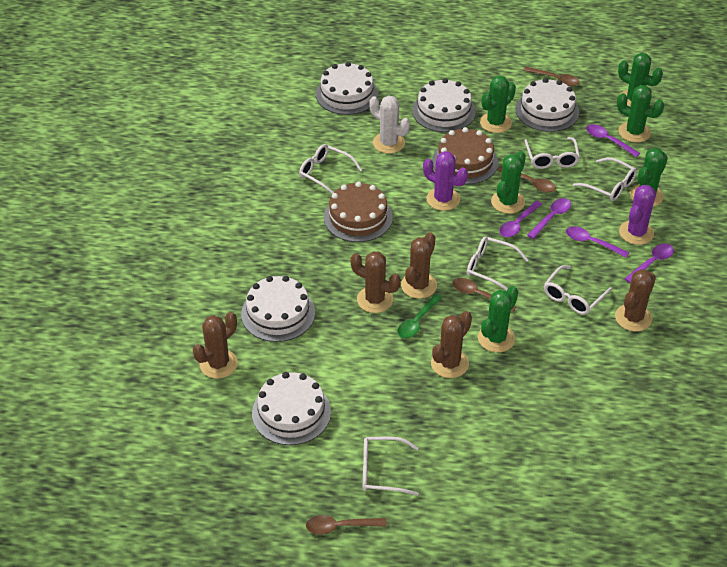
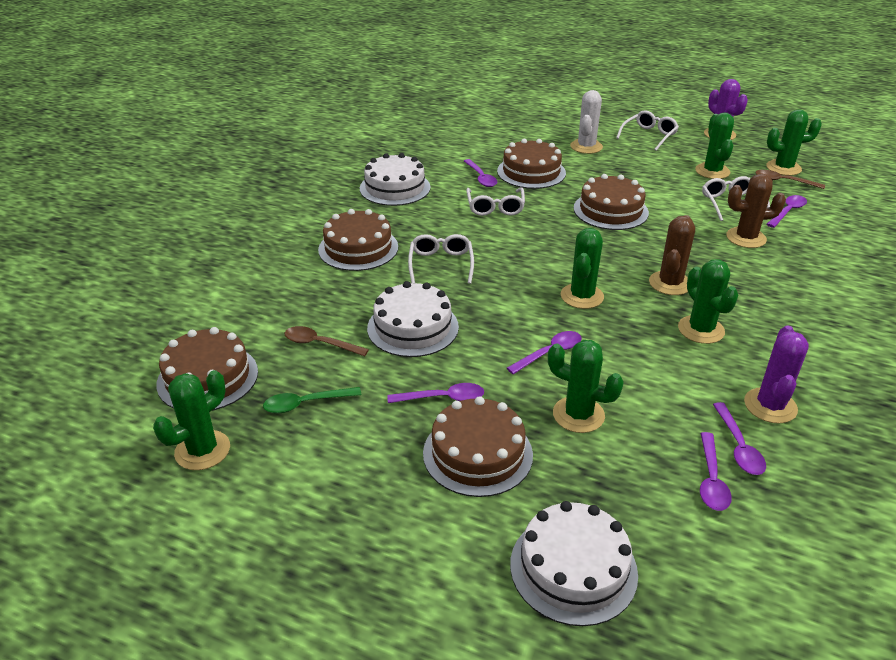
brown cactus: [193,312,238,379] [350,251,401,313] [401,232,437,299] [431,311,472,378] [615,269,656,332] = 5 -> [649,215,695,295] [726,174,786,248] = 2
brown cake: [324,182,393,242] [432,127,498,184] = 2 -> [156,327,258,411] [318,209,398,271] [423,396,533,497] [497,139,566,189] [573,174,649,230] = 5
brown spoon: [306,515,387,535] [453,278,516,312] [497,166,556,193] [523,67,580,86] = 4 -> [284,326,369,356] [755,170,825,189] = 2
purple spoon: [500,201,542,237] [527,198,571,239] [566,226,629,258] [586,124,640,157] [625,244,674,283] = 5 -> [387,383,484,403] [464,159,497,187] [507,331,582,374] [700,432,732,511] [713,402,766,475] [766,195,807,228] = 6
white cake: [241,276,315,342] [252,372,331,445] [316,62,378,115] [412,78,476,132] [516,78,579,132] = 5 -> [360,153,431,206] [367,281,459,357] [510,501,638,626] = 3
white glasses: [299,144,362,194] [363,437,419,496] [467,236,528,291] [524,137,580,169] [544,265,612,315] [573,157,637,201] = 6 -> [408,234,474,284] [466,187,525,216] [616,110,679,151] [702,176,770,221] = 4

